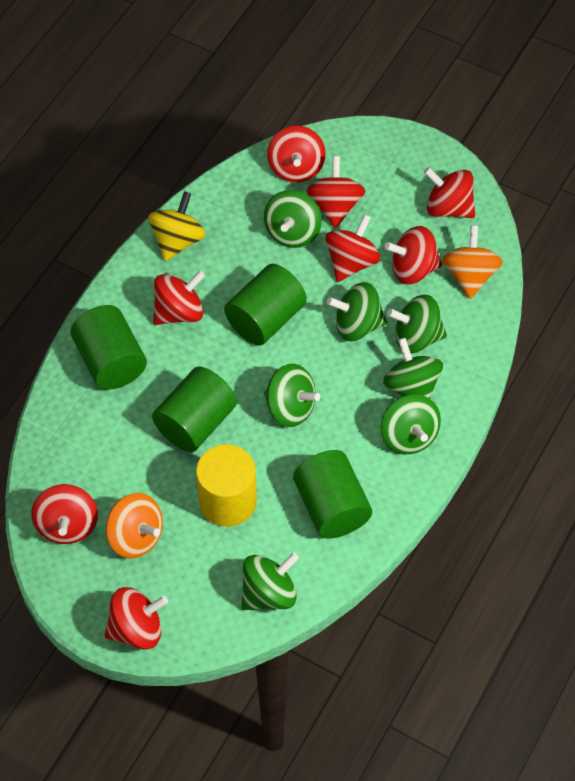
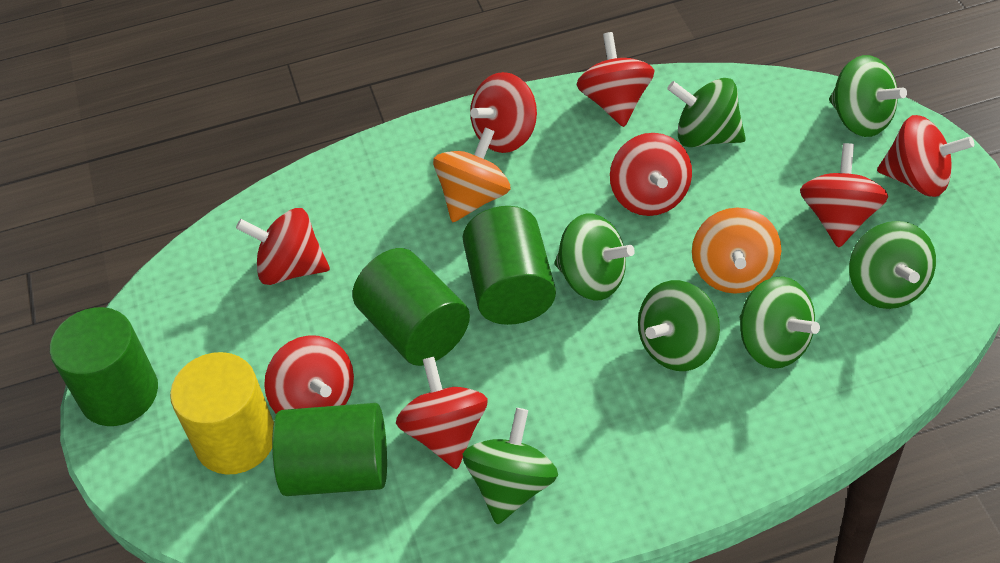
yellow spinning top: [149,191,205,261] = 1 -> none = 0

